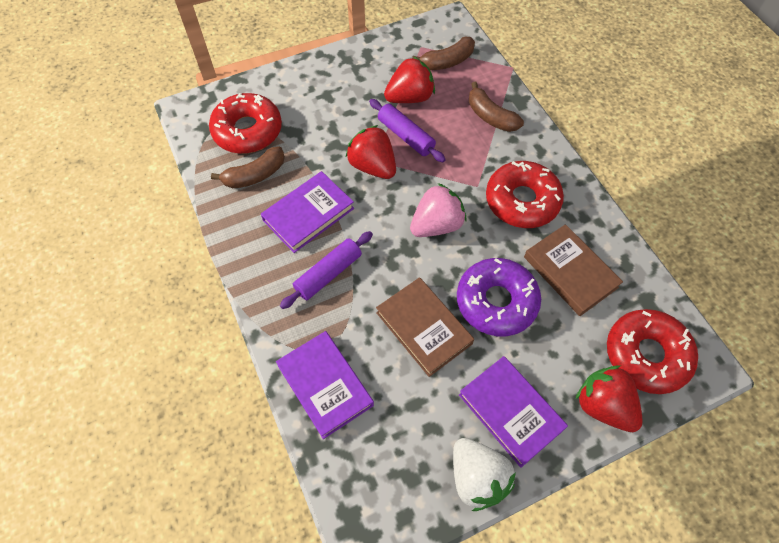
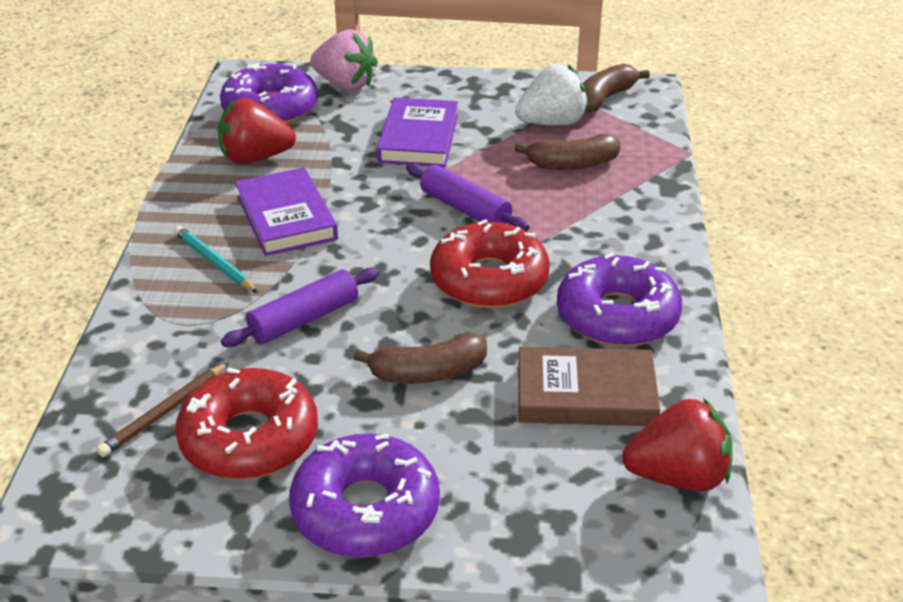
brown book: [376,277,474,377] [524,224,623,316] = 2 -> [518,346,660,426] = 1
brown pencil: none = 0 -> [96,362,230,457] = 1
purple book: [261,171,354,253] [276,331,374,439] [459,356,568,468] = 3 -> [235,168,338,256] [377,97,458,167] = 2
purple donut: [457,258,541,336] = 1 -> [220,63,318,124] [289,433,440,558] [557,253,682,347] = 3
red donut: [209,93,282,154] [486,161,564,228] [607,309,698,394] = 3 -> [175,368,318,479] [430,219,550,309] = 2
red strawberry: [346,125,396,179] [384,56,435,103] [575,366,643,432] = 3 -> [218,98,296,164] [622,398,732,491] = 2
turquoise pencil: none = 0 -> [174,226,258,293] = 1

